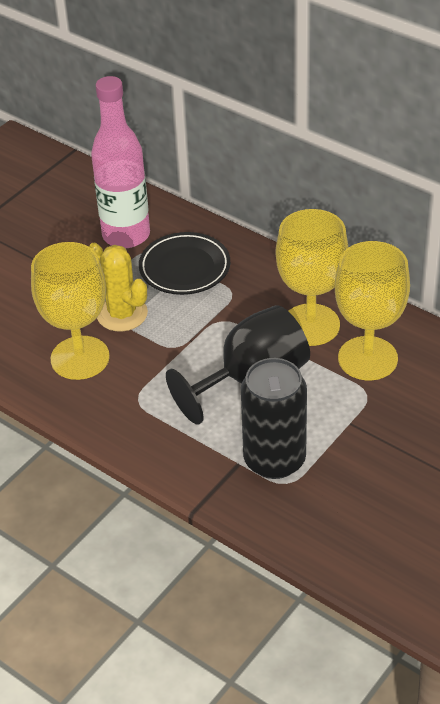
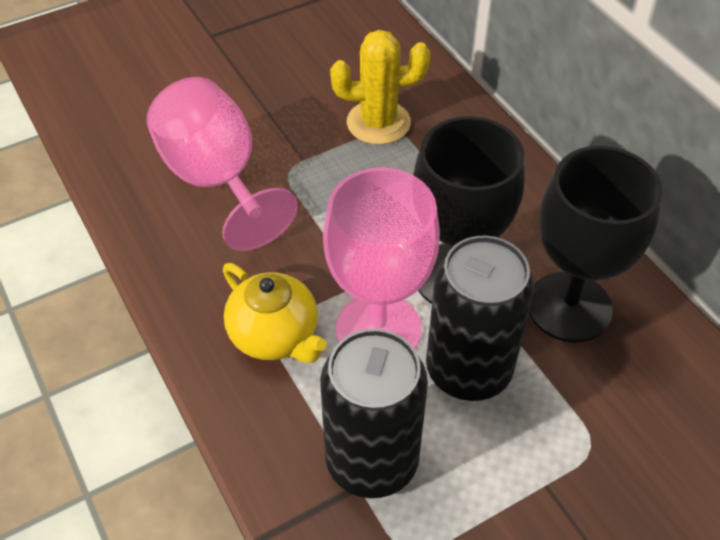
black can: [241,358,307,479] = 1 -> [320,329,428,498] [426,236,534,401] = 2
black goblet: [166,305,310,425] = 1 -> [413,116,525,304] [529,146,663,343] = 2
black plate: [139,232,230,295] = 1 -> none = 0
pink bottle: [91,76,150,248] = 1 -> none = 0
pink goblet: none = 0 -> [147,77,297,251] [323,168,440,349] = 2
yellow goblet: [31,242,110,380] [276,209,348,346] [335,241,410,380] = 3 -> none = 0
yellow teapot: none = 0 -> [223,263,327,363] = 1

